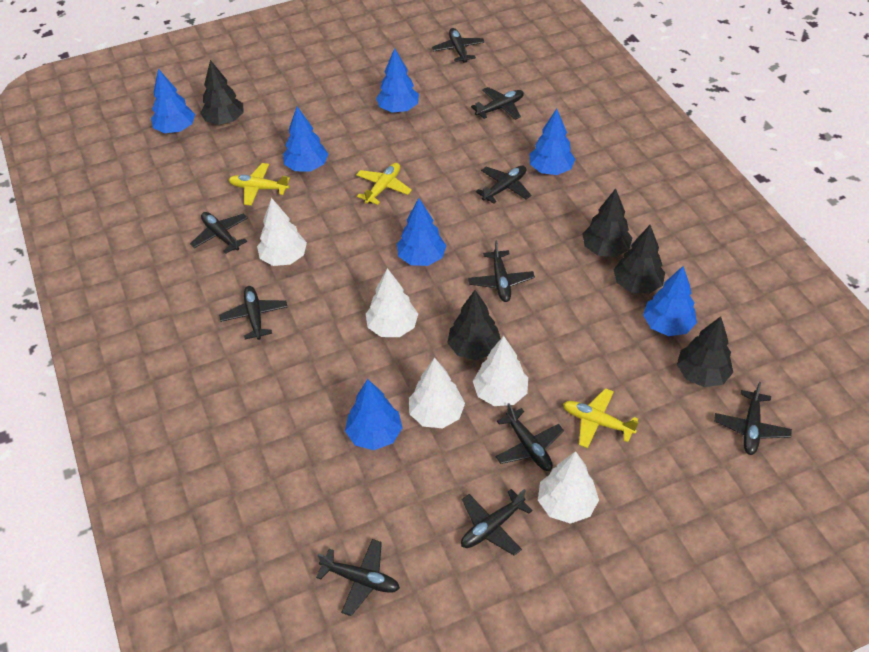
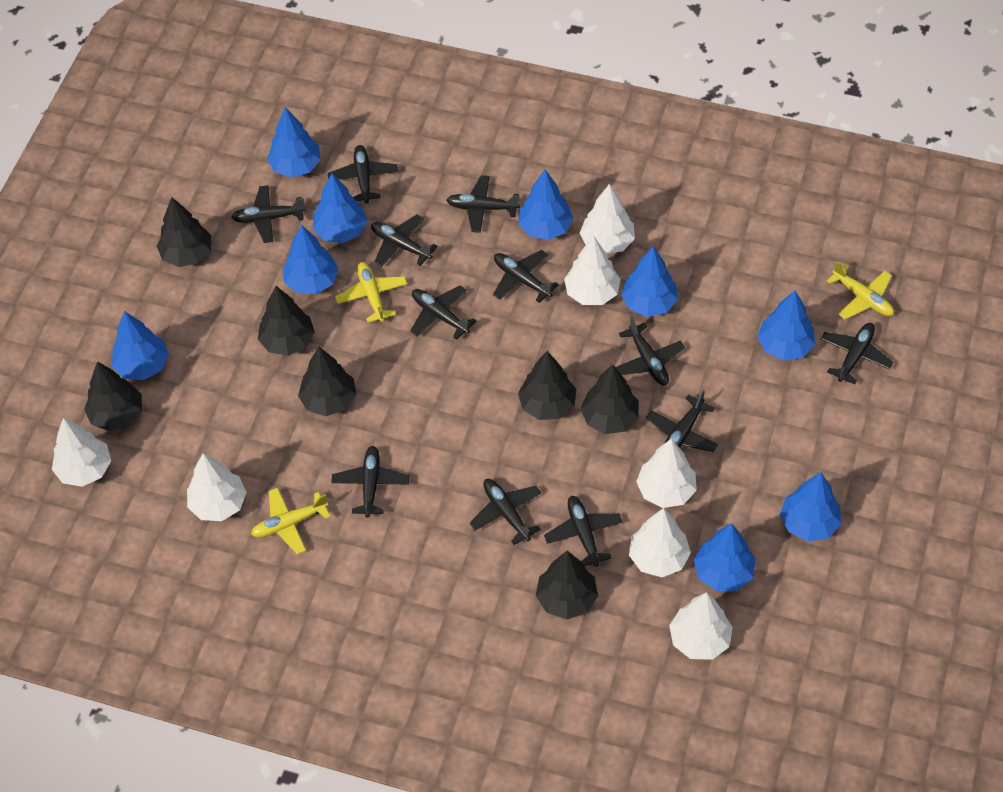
black plane: [190,212,248,254] [219,286,287,340] [316,539,400,616] [432,28,485,63] [461,489,533,556] [468,240,535,302] [471,87,524,120] [476,166,531,204] [496,403,564,471] [714,382,792,455] = 10 -> [231,185,306,243] [328,145,398,203] [331,446,410,518] [371,214,438,267] [410,285,476,340] [447,175,520,233] [470,479,541,545] [493,250,559,303] [544,496,622,567] [615,317,685,385] [646,390,718,452] [821,323,893,384] = 12
black tree: [200,60,244,125] [447,290,501,360] [582,189,632,257] [613,225,665,294] [677,316,733,387] = 5 -> [84,361,142,431] [157,197,211,267] [258,286,315,356] [298,347,356,416] [518,351,576,420] [536,551,598,619] [581,364,639,434] = 7
blue tree: [151,69,195,133] [283,106,328,171] [345,379,403,450] [376,48,419,113] [397,198,446,266] [530,108,576,175] [643,266,697,336] = 7 -> [112,311,169,380] [267,107,321,178] [283,225,339,294] [312,173,367,243] [518,170,573,240] [621,247,678,317] [694,523,756,591] [757,290,815,361] [780,472,841,542] = 9
white tree: [257,198,307,266] [366,268,418,337] [409,358,465,428] [473,336,528,406] [538,451,599,524] = 5 -> [52,418,111,487] [187,453,247,521] [564,236,621,305] [580,184,635,254] [629,508,691,577] [636,439,697,508] [669,592,733,660] = 7

